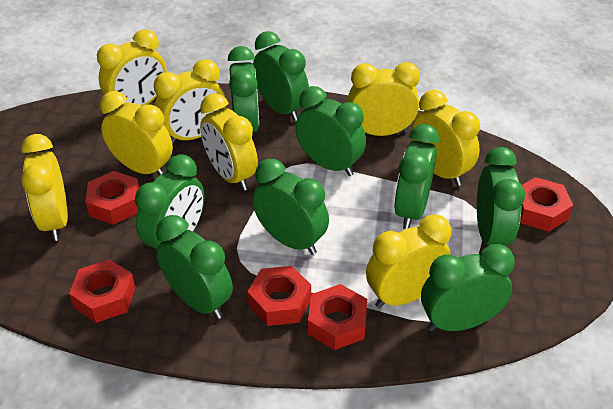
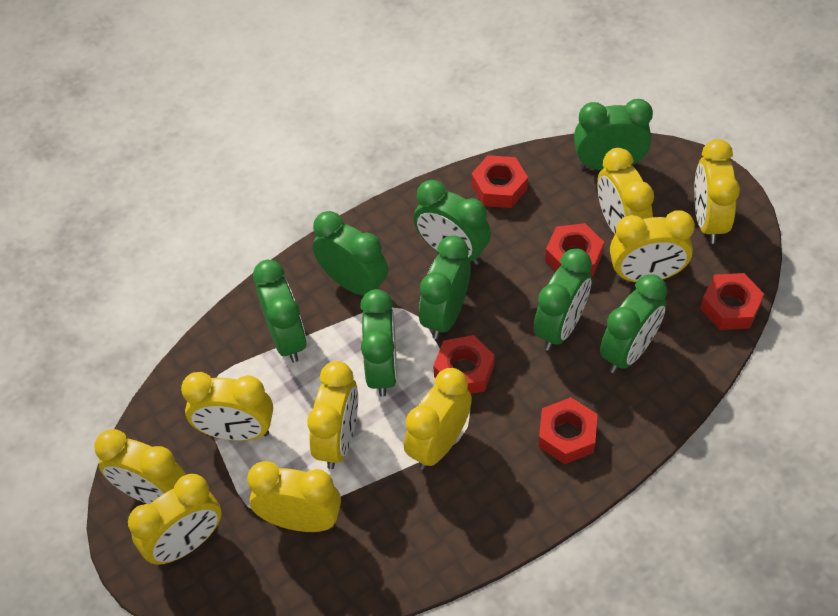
green clock: [135,154,204,259] [156,215,233,319] [228,46,259,132] [252,159,329,255] [253,31,309,121] [295,86,366,176] [394,124,439,229] [421,244,515,331] [477,147,525,245] = 9 -> [253,260,306,363] [312,211,388,295] [360,289,397,397] [414,180,491,265] [419,235,471,339] [534,249,592,351] [574,99,653,170] [600,274,667,373] = 8
yellow clock: [21,134,68,241] [97,29,167,106] [100,91,173,176] [154,59,225,145] [200,93,258,191] [348,62,420,136] [366,215,451,308] [412,90,480,186] = 8 -> [94,429,186,504] [128,474,222,565] [181,372,273,441] [247,461,341,532] [307,361,358,469] [404,368,472,470] [597,148,654,235] [610,210,695,282] [694,139,740,244] = 9

